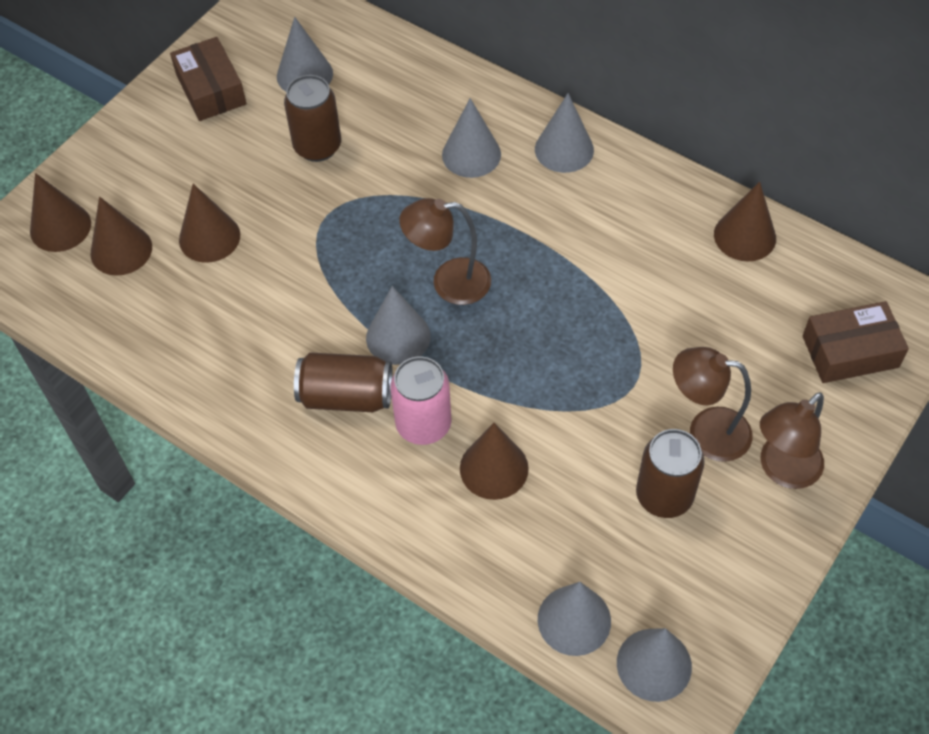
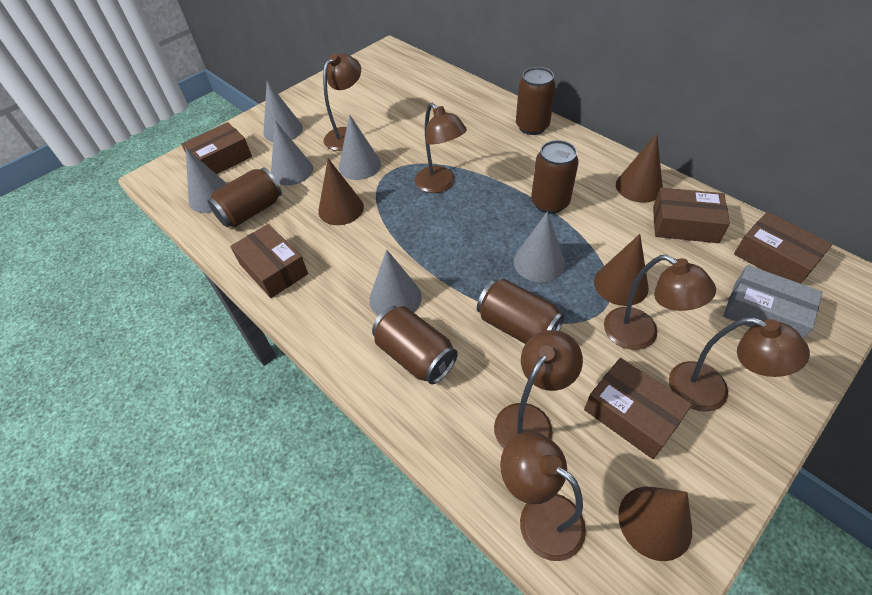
brown box: [170,37,246,121] [803,301,909,383] = 2 -> [181,122,252,174] [230,224,308,298] [584,358,692,459] [653,188,730,243] [734,212,833,284] = 5
brown can: [284,75,341,162] [294,352,393,412] [636,429,705,518] = 3 -> [208,167,282,227] [372,306,458,385] [477,279,565,344] [516,67,556,135] [531,140,579,214] = 5
brown cone: [30,173,91,252] [90,197,152,276] [179,184,240,263] [460,423,529,500] [714,181,776,262] = 5 -> [318,158,364,225] [594,234,649,306] [616,134,663,203] [618,487,692,561] = 4
brown lamp: [399,198,491,305] [673,347,753,462] [760,392,824,489] = 3 -> [323,53,361,151] [415,103,467,193] [494,330,583,449] [500,432,586,561] [604,255,716,350] [669,317,810,412] = 6
grey box: none = 0 -> [723,265,822,339] = 1
pink can: [390,356,451,445] = 1 -> none = 0

